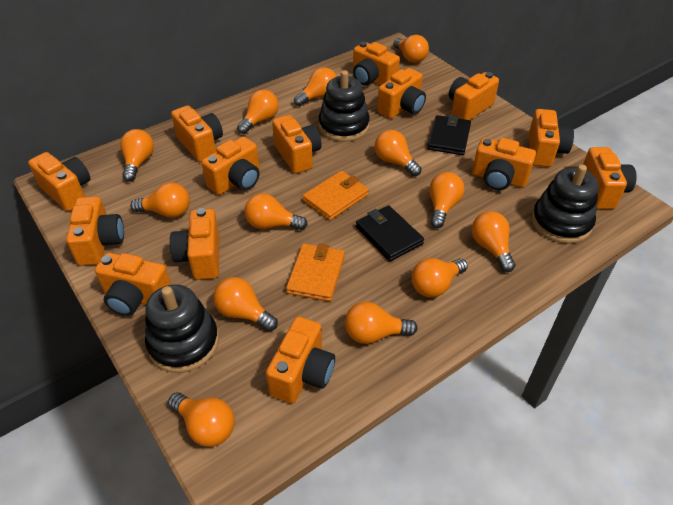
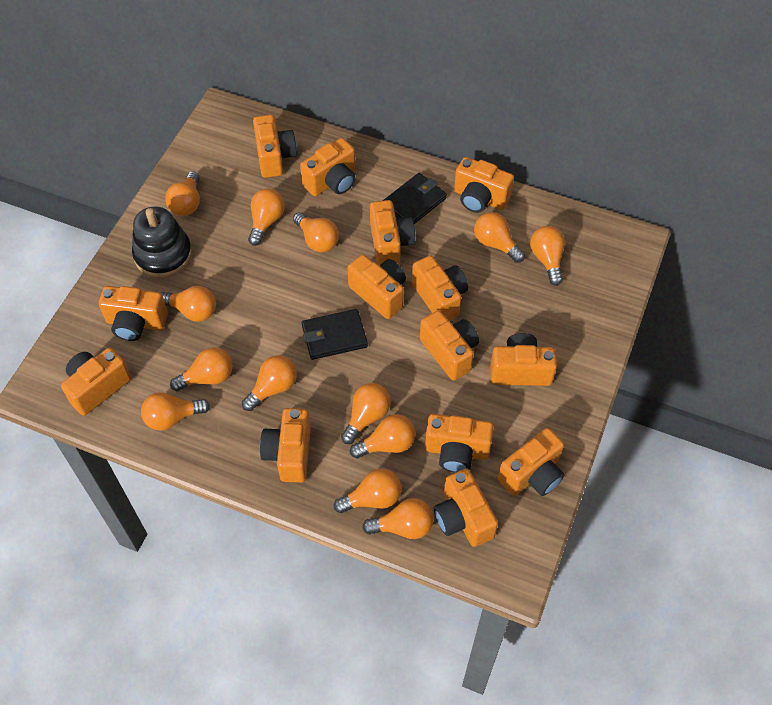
black stacking toy: [145,284,219,373] [319,70,370,142] [532,164,599,244] = 3 -> [132,206,192,278] = 1
orange wallet: [286,243,345,302] [303,171,369,220] = 2 -> none = 0

